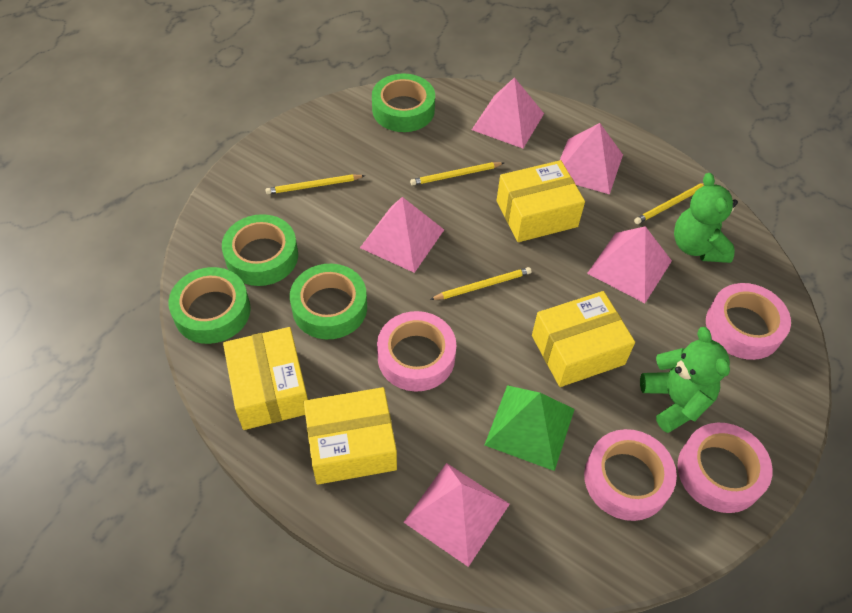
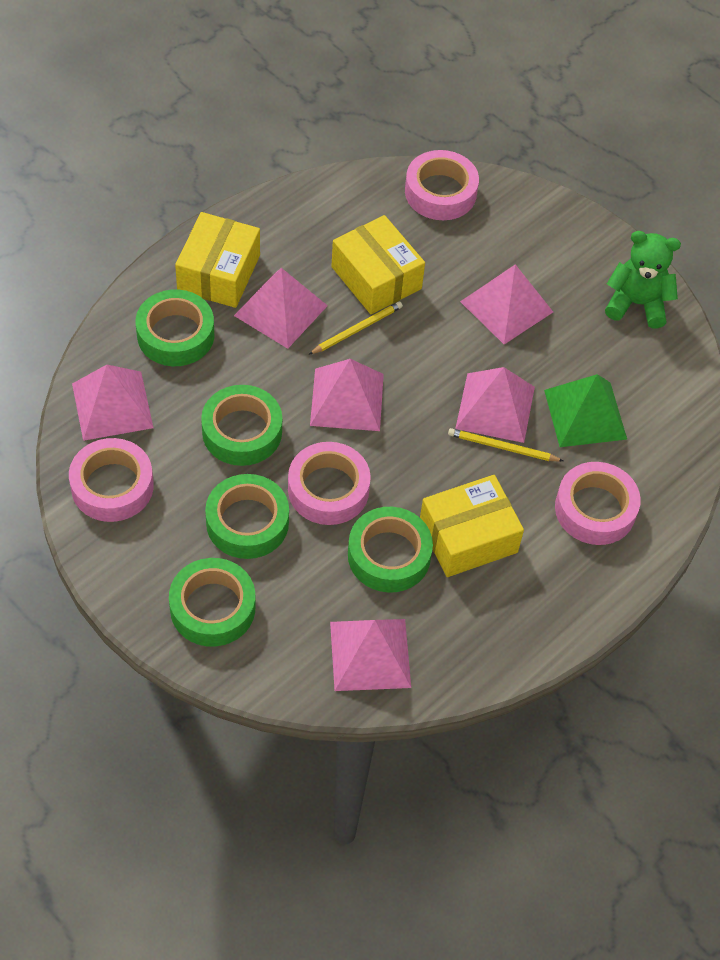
green tape: [168,267,251,344] [222,214,298,286] [290,264,367,339] [372,73,435,132] = 4 -> [136,289,214,366] [169,558,255,647] [201,385,282,466] [205,474,289,559] [348,507,433,593] = 5
green teddy bear: [640,327,730,433] [674,173,738,263] = 2 -> [605,231,681,328] = 1
pink pyramid: [360,197,444,273] [403,463,510,567] [472,77,544,148] [560,123,623,195] [587,226,672,303] = 5 -> [72,365,154,441] [234,268,328,349] [310,359,384,431] [330,619,411,691] [455,367,535,443] [460,264,553,344] = 6
yellow box: [223,327,308,430] [304,387,397,485] [497,160,585,242] [532,291,635,387] = 4 -> [175,212,260,308] [331,215,425,314] [420,475,524,577] = 3
yellow pencil: [265,174,365,194] [410,162,504,185] [430,267,532,300] [634,183,704,224] = 4 -> [308,302,403,355] [448,428,563,462] = 2

